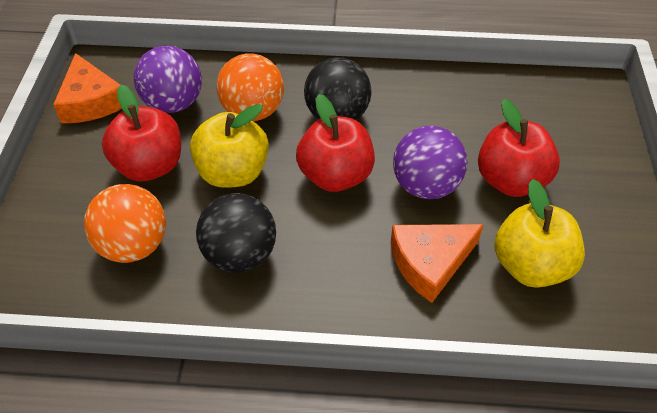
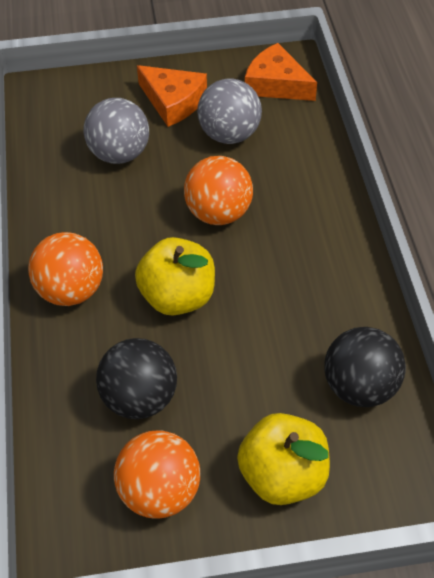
grey ball: none = 0 -> [83,98,149,164] [197,78,262,144] = 2
orange ball: [84,184,166,263] [217,53,284,121] = 2 -> [28,232,103,306] [114,430,200,518] [184,156,253,225] = 3
purple ball: [134,46,202,113] [393,126,467,199] = 2 -> none = 0
red apple: [102,85,181,181] [296,94,375,192] [478,99,560,197] = 3 -> none = 0

